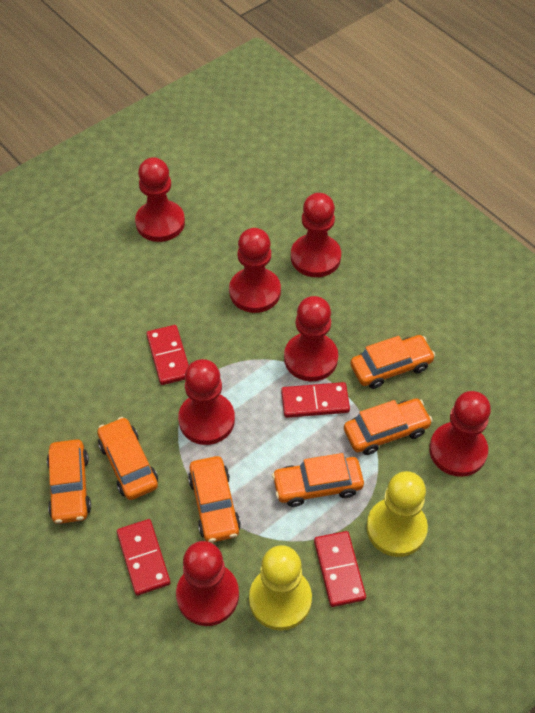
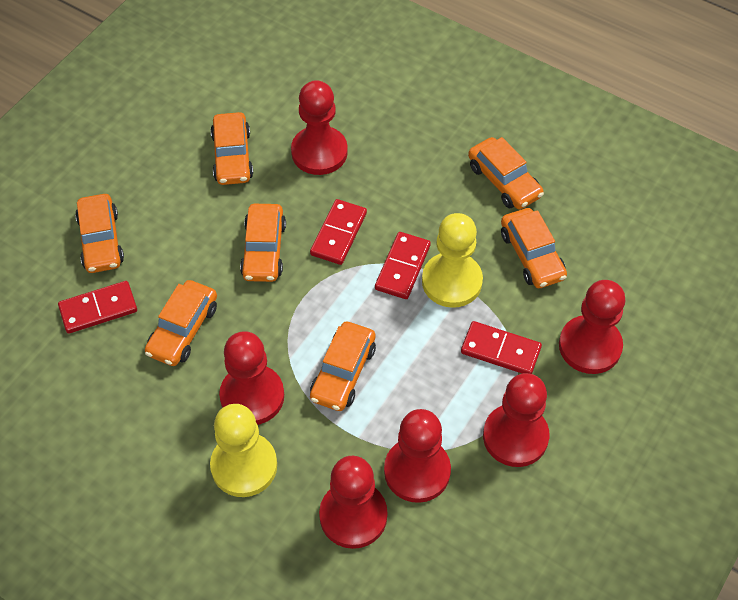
orange car: [47,439,91,524] [97,417,158,500] [188,456,241,543] [272,453,364,507] [344,398,433,455] [350,335,435,389] = 6 -> [75,194,124,273] [145,280,217,366] [210,112,253,185] [240,204,286,282] [310,322,376,411] [468,137,544,210] [501,208,567,288] = 7
red pawn: [135,157,185,242] [176,541,239,626] [178,359,235,445] [229,228,281,313] [284,296,338,382] [291,193,341,277] [429,391,491,477] = 7 -> [219,331,284,425] [291,80,348,175] [319,456,387,549] [384,409,451,503] [483,373,549,467] [559,280,625,374] = 6

